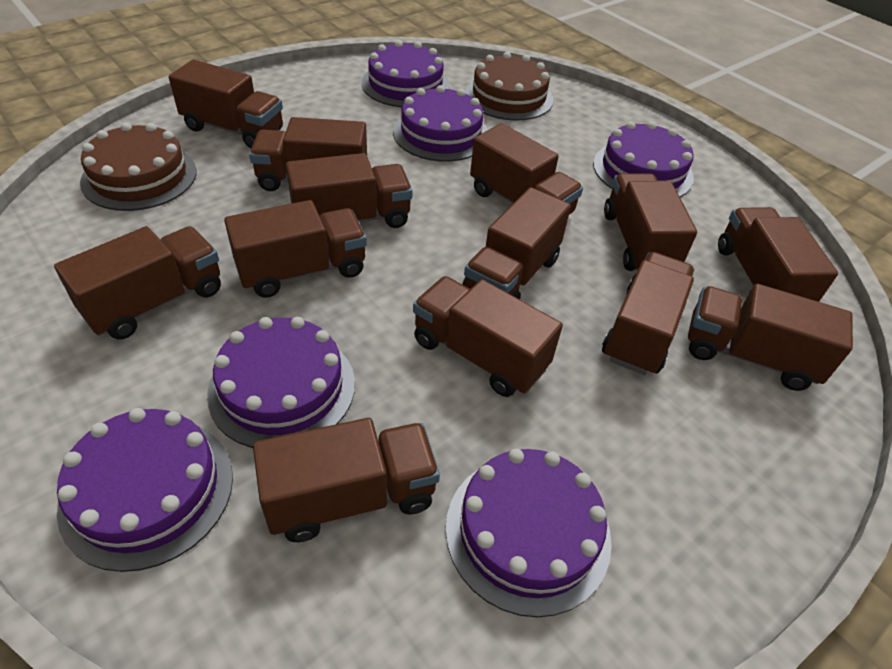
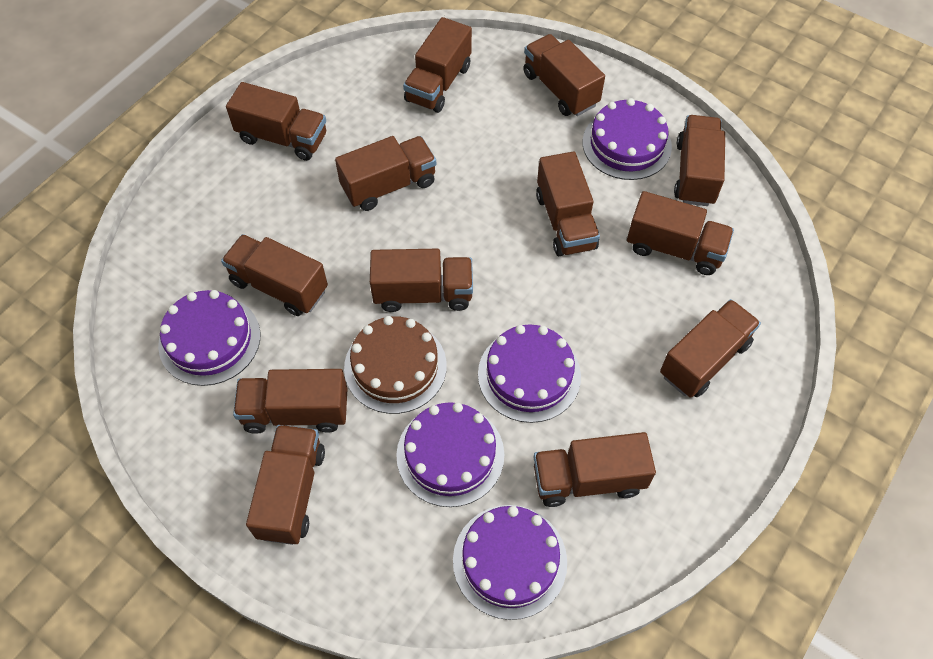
brown cake: [80,123,197,211] [465,52,554,121] = 2 -> [344,316,447,414] = 1
purple cake: [57,408,233,572] [207,317,355,448] [361,40,450,107] [393,85,488,162] [446,449,612,617] [593,121,694,197] = 6 -> [158,290,260,386] [396,402,504,507] [453,505,567,620] [478,324,581,423] [583,98,672,180] = 5

